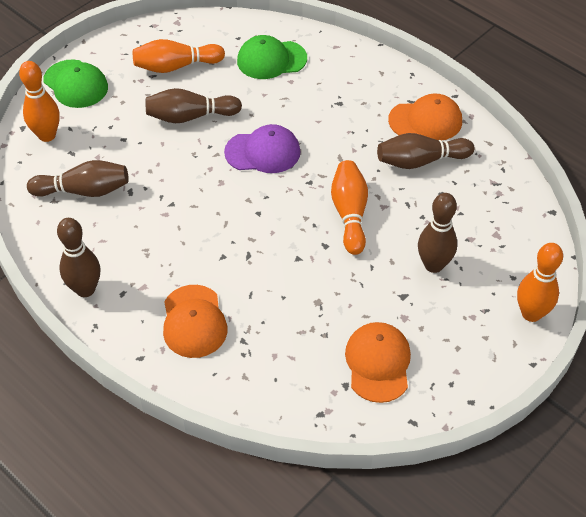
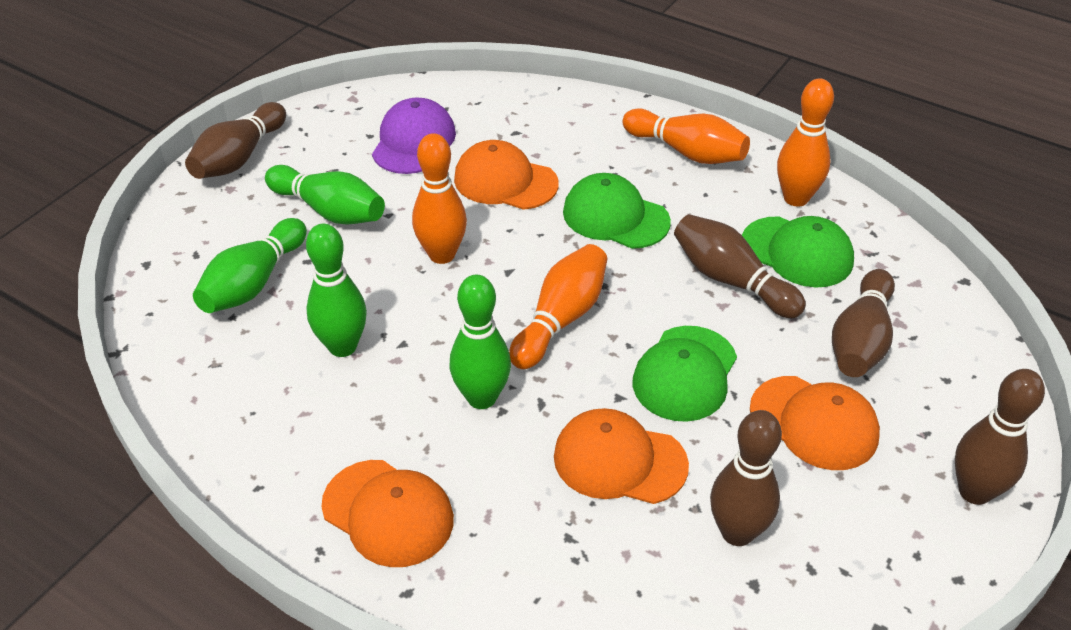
green bowling pin: none = 0 -> [193,218,307,313] [265,165,385,225] [306,224,367,357] [449,275,511,409] = 4
green cap: [43,59,108,108] [237,35,307,79] = 2 -> [563,173,671,249] [633,326,737,422] [742,216,854,287] = 3
orange cap: [163,285,227,358] [345,322,411,403] [388,93,462,140] = 3 -> [322,460,454,567] [454,140,559,210] [554,408,689,504] [750,376,880,470] = 4

